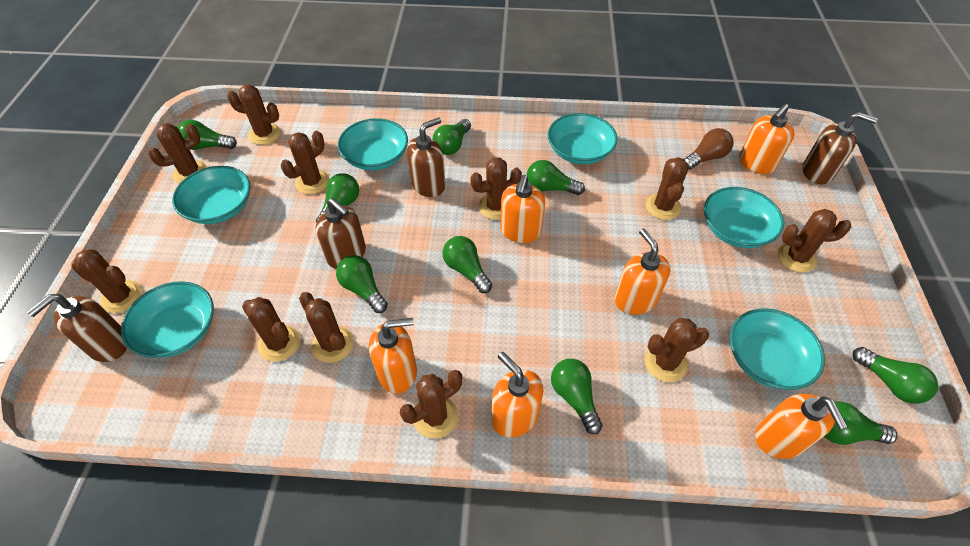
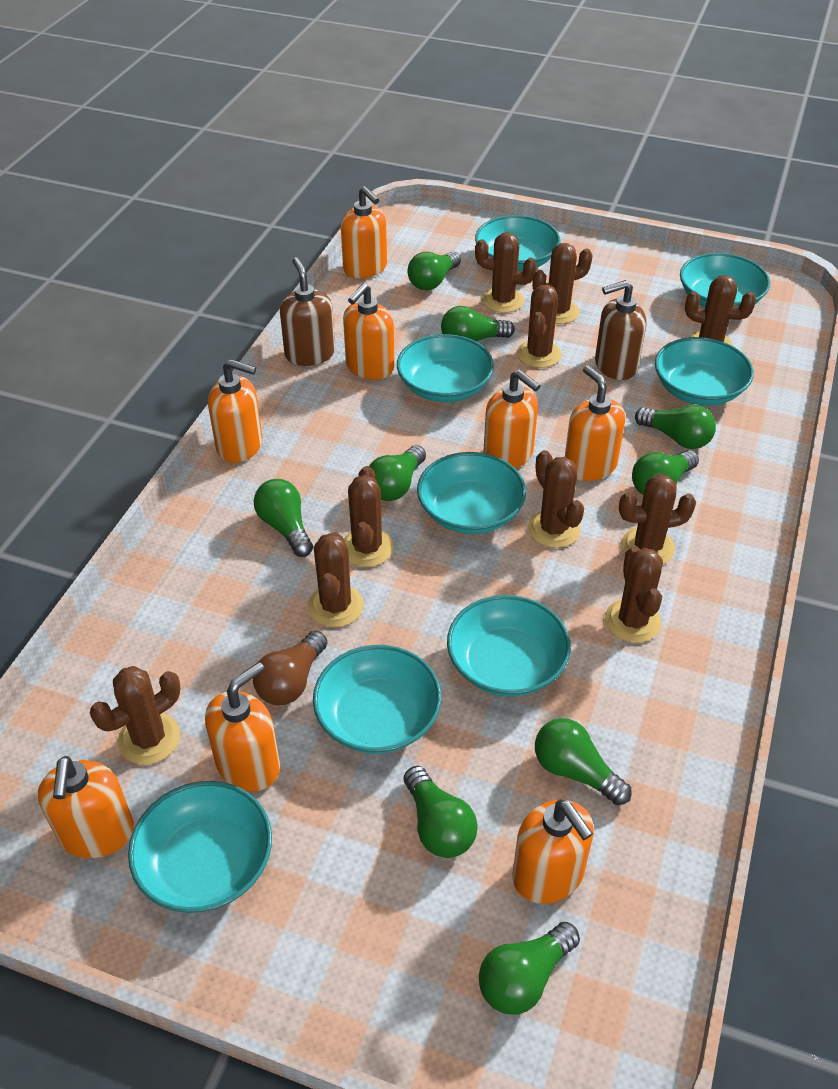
brown cactus: [71,249,142,313] [148,123,207,184] [227,84,281,145] [242,297,300,362] [281,131,330,194] [299,292,354,363] [400,370,462,439] [470,157,522,220] [645,318,709,382] [646,157,689,220] [778,209,851,273] = 11 -> [90,666,180,765] [308,532,364,627] [344,466,394,567] [475,232,537,313] [517,285,562,368] [528,450,584,548] [533,243,593,324] [605,547,663,643] [619,474,696,564] [685,275,756,346] = 10
brown soap dispenser: [27,294,127,362] [316,198,366,269] [407,117,446,197] [802,112,878,185] = 4 -> [280,257,335,366] [595,280,646,380] = 2
orange soap dispenser: [369,318,417,394] [491,352,543,437] [500,175,545,243] [614,228,671,315] [739,104,795,174] [755,394,848,459] = 6 -> [38,756,134,858] [205,662,280,792] [208,359,262,463] [341,186,387,278] [343,283,395,380] [483,370,541,469] [512,799,594,904] [565,365,626,481] = 8
turquoise bowl: [121,281,214,358] [172,166,251,224] [338,118,408,170] [548,113,618,164] [704,187,784,248] [730,308,825,390] = 6 -> [128,781,272,913] [313,645,441,754] [397,334,494,402] [417,452,526,534] [447,595,571,697] [475,215,560,271] [655,337,754,406] [680,253,770,307] = 8

